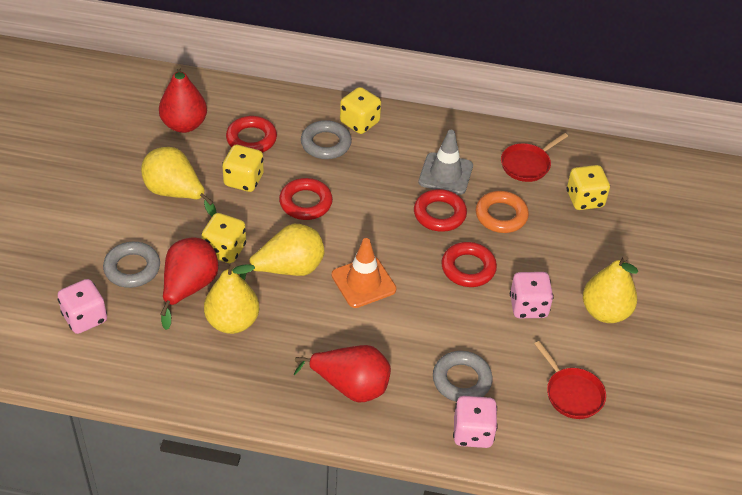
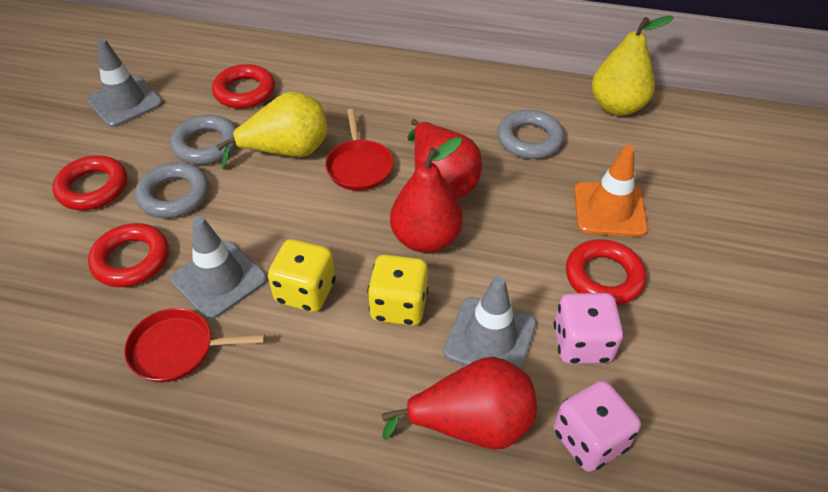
grey traffic cone: [418,130,473,195] = 1 -> [87,39,163,127] [171,216,267,319] [444,276,536,369] = 3
orange ring: [476,191,529,233] = 1 -> none = 0
pink dice: [57,279,107,334] [453,396,498,448] [510,272,554,318] = 3 -> [554,293,624,364] [554,380,641,472] = 2
yellow dice: [201,213,246,263] [222,145,264,192] [340,87,381,134] [567,165,610,210] = 4 -> [268,239,336,312] [367,255,428,326] = 2
yellow pear: [141,147,217,216] [204,262,259,334] [239,224,324,280] [583,256,638,323] = 4 -> [216,91,327,169] [592,16,674,116] = 2

